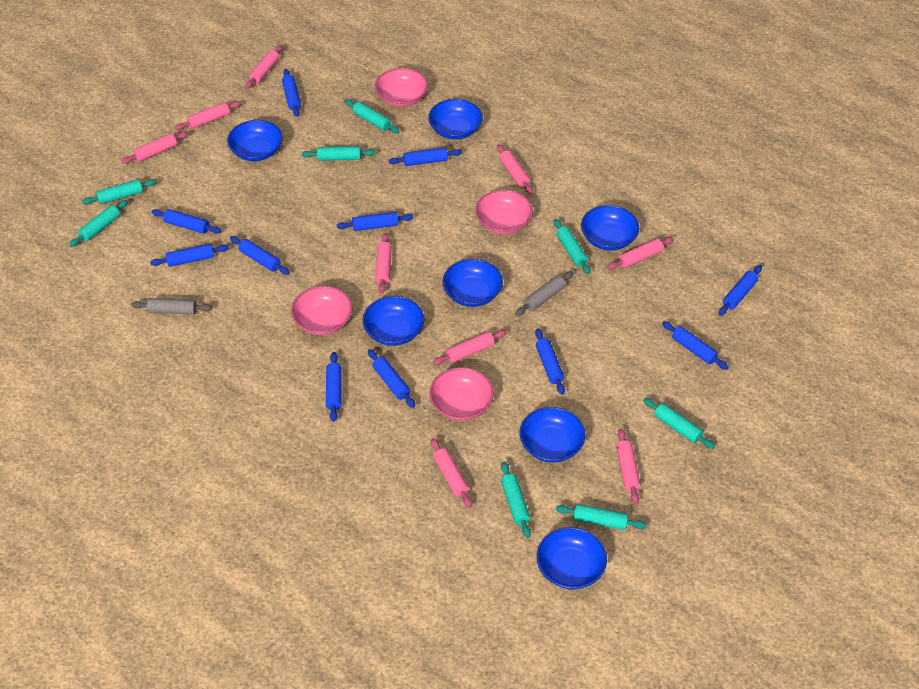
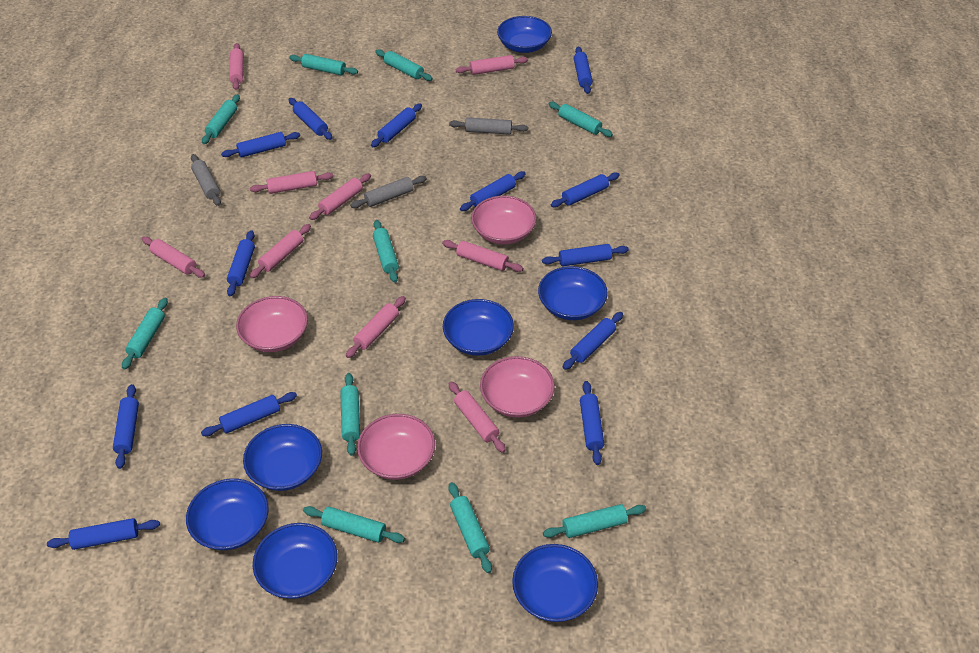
blue rolling pin: [150,244,229,267] [152,209,222,234] [230,236,290,275] [282,69,301,117] [326,352,342,422] [337,212,413,231] [368,349,415,408] [389,147,462,166] [535,329,565,394] [662,321,729,370] [718,265,762,316] = 11 -> [47,518,160,550] [113,384,139,469] [201,392,297,436] [221,132,300,157] [227,230,255,296] [289,98,332,140] [371,104,422,147] [460,171,526,211] [542,244,629,266] [551,172,620,207] [563,312,623,370] [574,47,593,94] [580,381,604,465] = 13
grey rolling pin: [131,298,212,315] [515,271,574,316] = 2 -> [191,154,221,206] [350,176,427,208] [449,117,528,135] = 3
turquoise rolling pin: [69,200,128,247] [82,179,157,205] [302,146,376,161] [344,99,400,133] [501,462,531,538] [554,219,591,274] [556,504,646,530] [643,398,715,449] = 8 -> [122,298,168,369] [202,94,240,144] [289,54,358,75] [303,506,405,543] [340,373,360,456] [373,220,399,283] [375,49,433,81] [448,482,492,573] [543,504,646,538] [549,102,613,137] = 10

